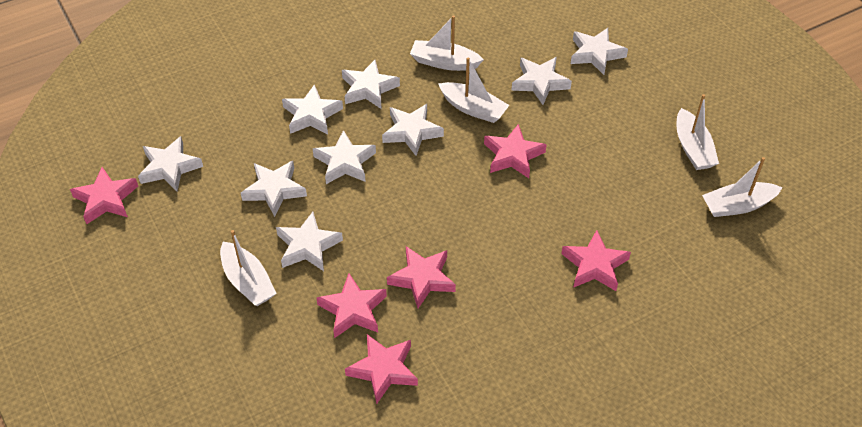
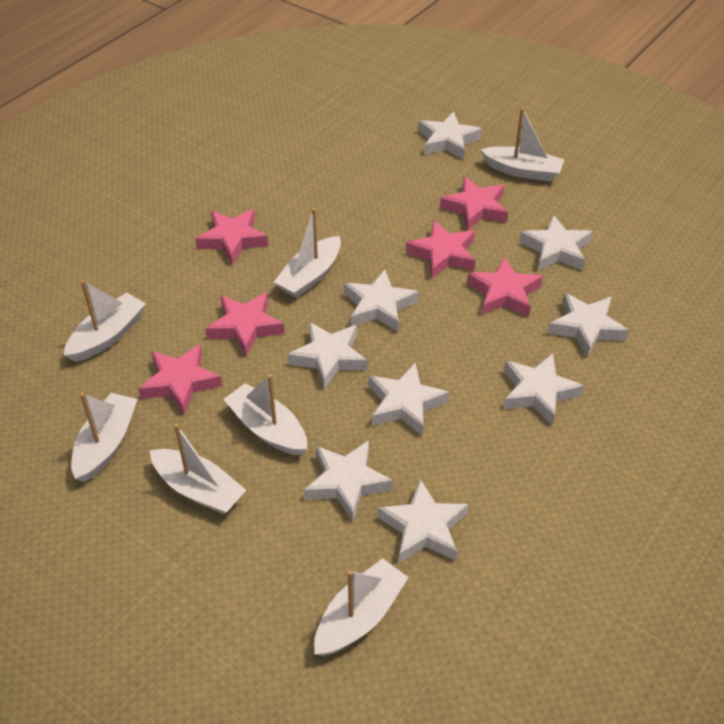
white boat: [220,230,277,306] [410,15,484,71] [438,57,509,123] [677,94,719,170] [702,157,782,217] = 5 -> [64,280,146,362] [71,392,138,482] [150,424,246,514] [223,374,307,456] [274,208,341,298] [314,558,409,656] [481,108,564,181] = 7

